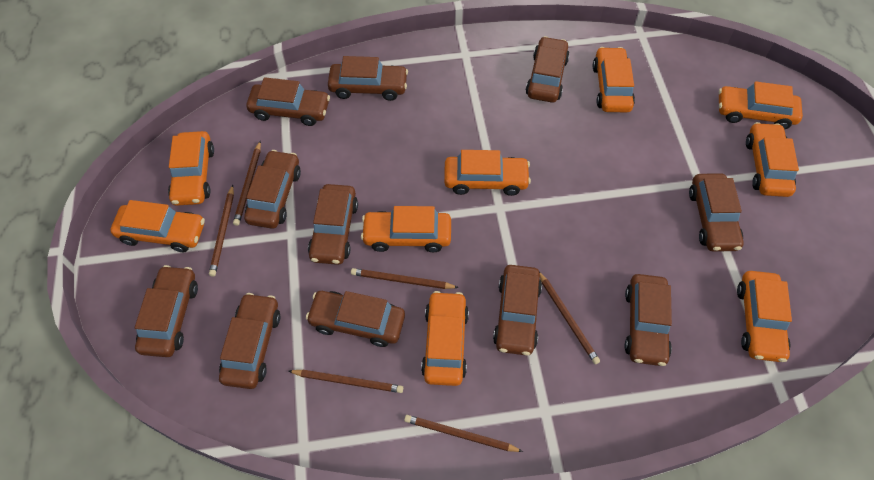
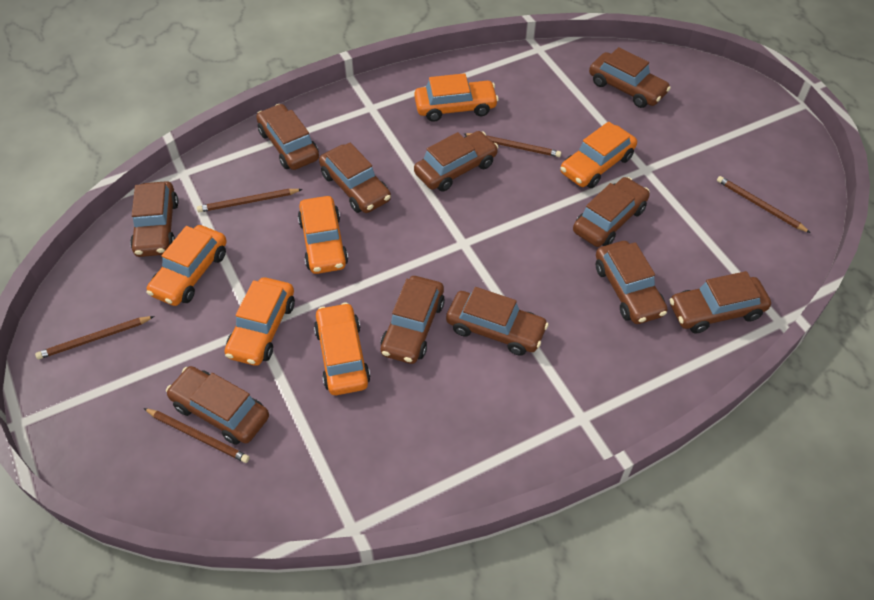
brown pencil: [209,185,234,277] [233,141,261,226] [289,369,403,393] [351,268,459,289] [404,415,523,452] [539,272,600,364] = 6 -> [35,316,155,359] [144,408,250,463] [197,189,303,212] [464,133,561,157] [717,176,811,233] = 5
orange car: [110,200,205,252] [168,131,214,206] [361,206,451,252] [421,291,469,386] [444,150,531,196] [593,47,635,112] [719,81,803,129] [737,271,792,362] [746,122,799,197] = 9 -> [146,225,227,306] [225,277,295,366] [298,196,348,274] [314,302,371,395] [414,73,499,122] [560,122,637,188] = 6

